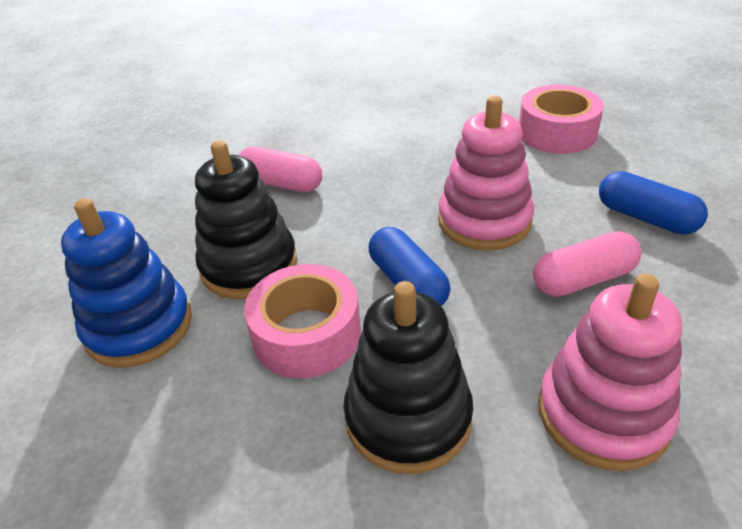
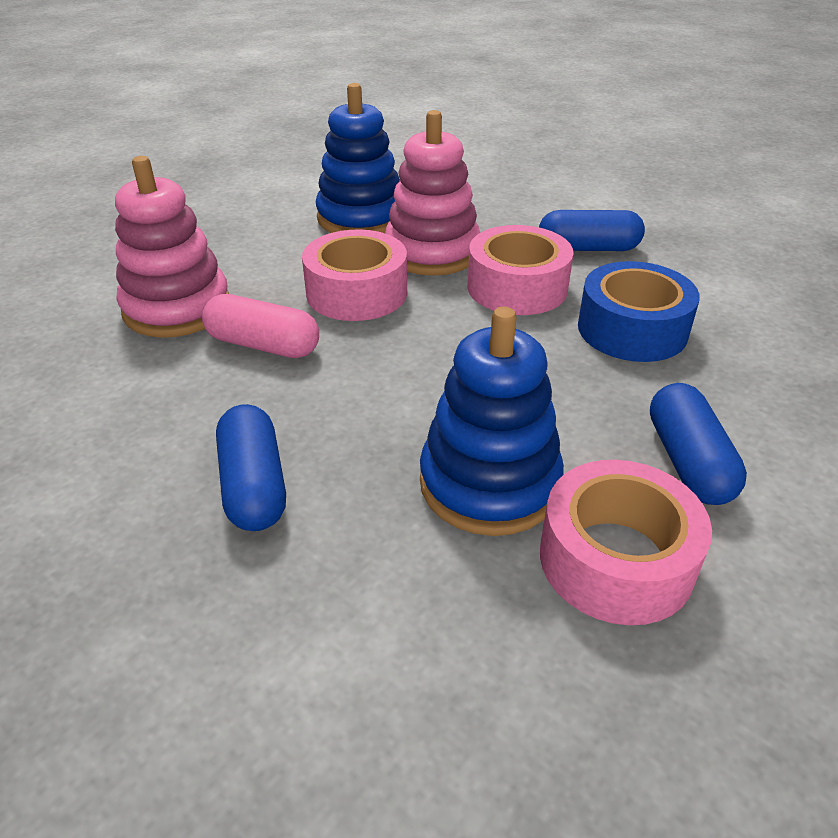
black stacking toy: [195,140,297,299] [343,281,473,474] = 2 -> none = 0
blue capsule: [369,227,450,306] [599,171,708,235] = 2 -> [216,404,286,531] [539,210,645,251] [650,383,747,505] = 3
blue stacking toy: [61,198,192,368] = 1 -> [316,83,400,233] [420,307,564,536] = 2
blue tape: none = 0 -> [578,261,700,362] = 1
pink capsule: [239,147,322,192] [533,231,642,296] = 2 -> [202,294,319,358] = 1
pink tape: [244,264,361,378] [519,85,604,154] = 2 -> [302,230,407,321] [467,225,574,315] [540,460,712,625] = 3

